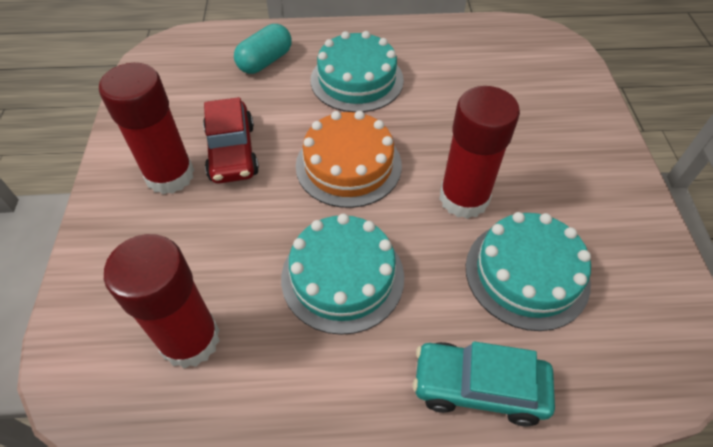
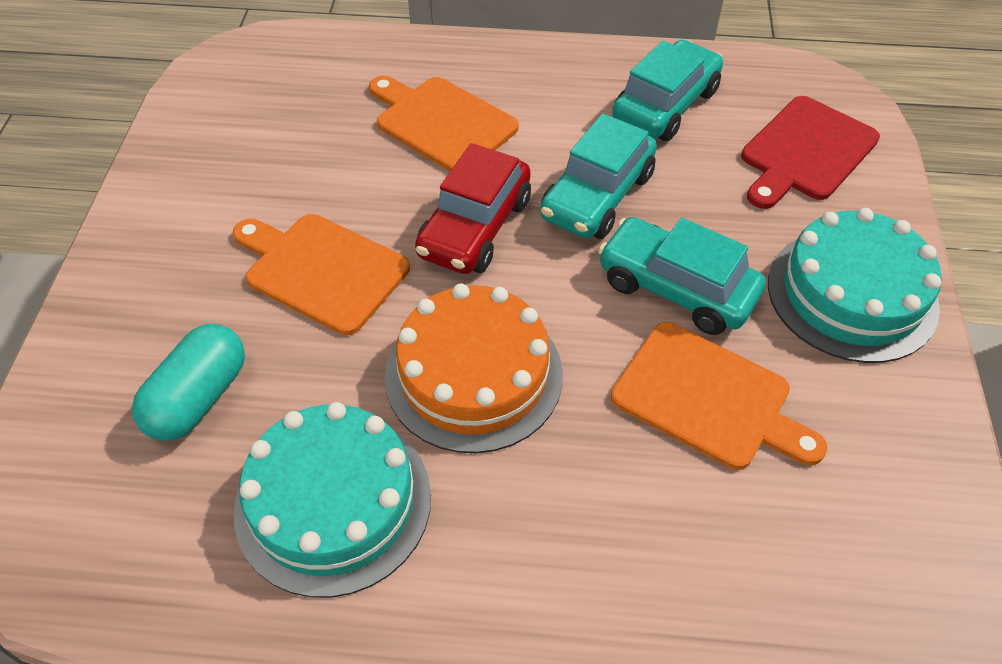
orange cutting board: none = 0 -> [233,214,410,335] [369,75,519,171] [611,322,828,470] = 3
red cutting board: none = 0 -> [741,96,880,209] = 1
red glue stick: [99,63,194,194] [104,234,220,369] [439,86,520,219] = 3 -> none = 0
turquoise cake: [281,213,404,335] [311,31,404,112] [466,212,591,331] = 3 -> [234,402,431,598] [768,208,942,363] = 2
turquoise car: [413,341,555,427] = 1 -> [540,114,657,239] [598,217,766,335] [612,40,723,141] = 3

